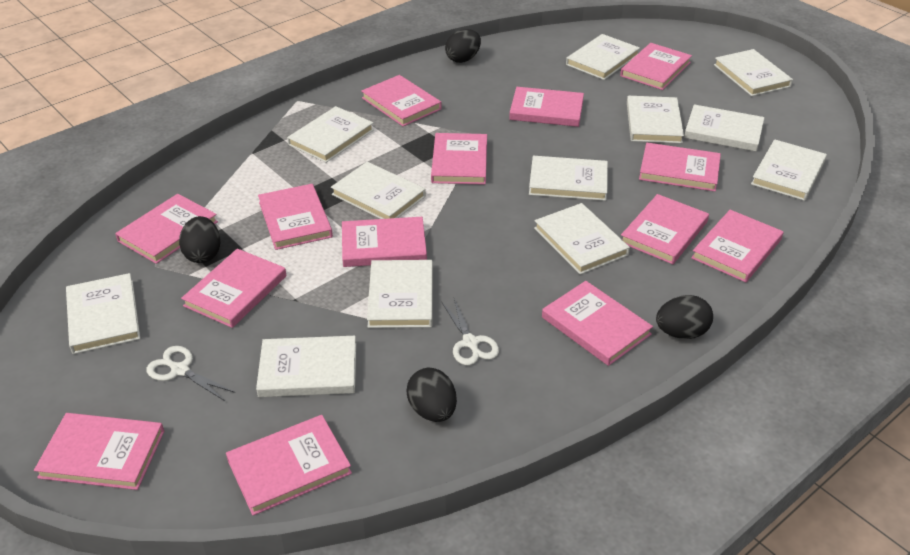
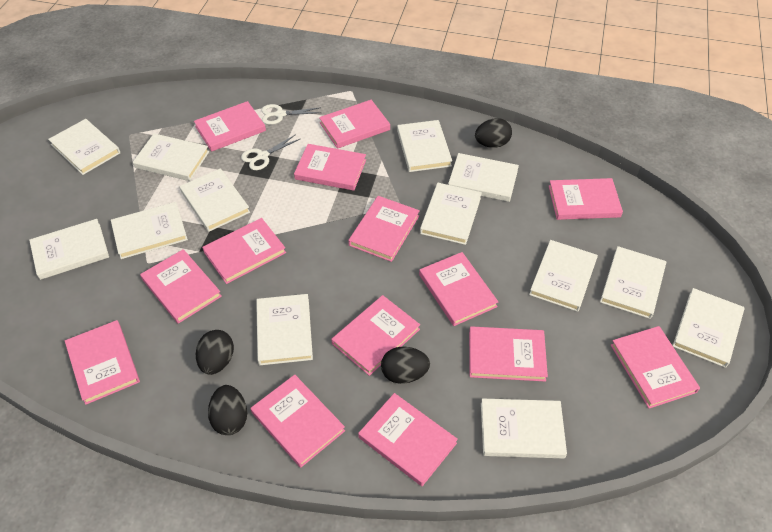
white book: [66,273,140,354] [256,336,356,397] [287,106,374,163] [331,162,426,219] [367,260,433,328] [529,156,608,201] [534,203,630,275] [566,34,640,80] [627,96,684,143] [684,104,765,152] [714,49,793,96] [751,139,827,201] = 12 -> [29,219,109,280] [48,119,120,175] [111,202,188,259] [133,134,209,181] [180,168,250,232] [256,294,313,365] [397,120,452,172] [420,183,482,245] [448,153,519,202] [481,398,567,459] [529,240,598,312] [600,246,666,319] [673,288,745,368] = 13

